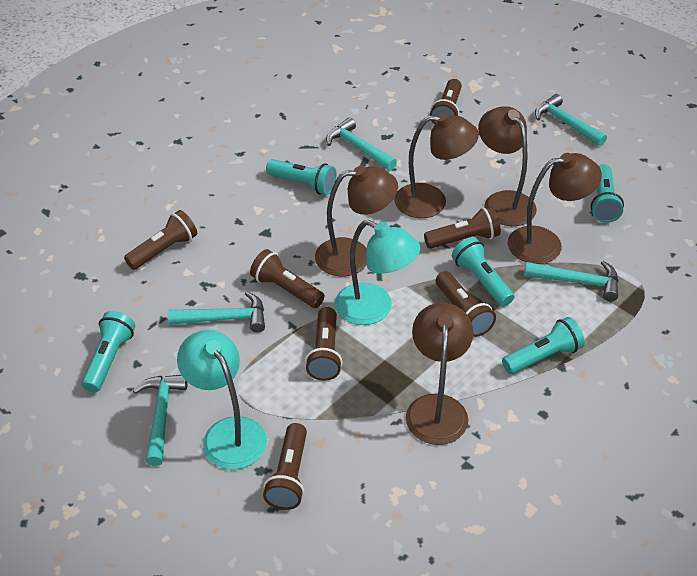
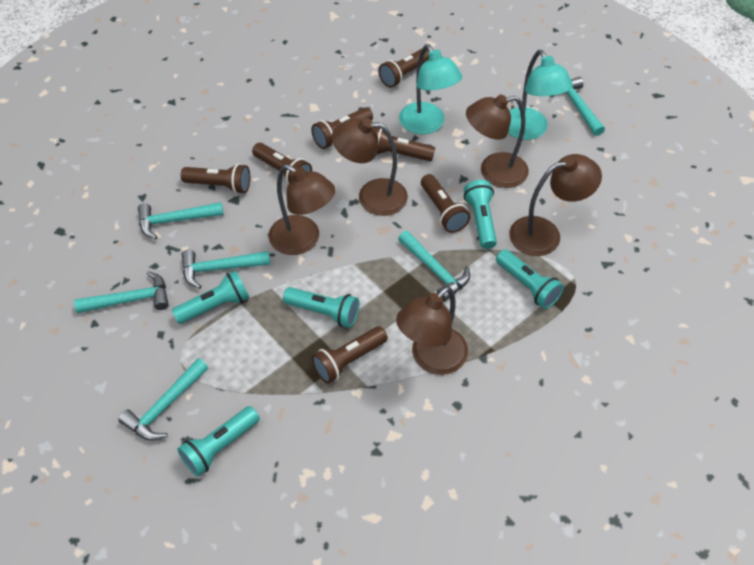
turquoise hammer: [133,375,188,466] [168,292,265,333] [326,117,397,171] [525,261,619,302] [535,94,607,146] = 5 -> [74,271,169,313] [118,358,209,441] [138,202,224,239] [182,250,270,289] [398,231,470,302] [550,77,605,136] = 6

